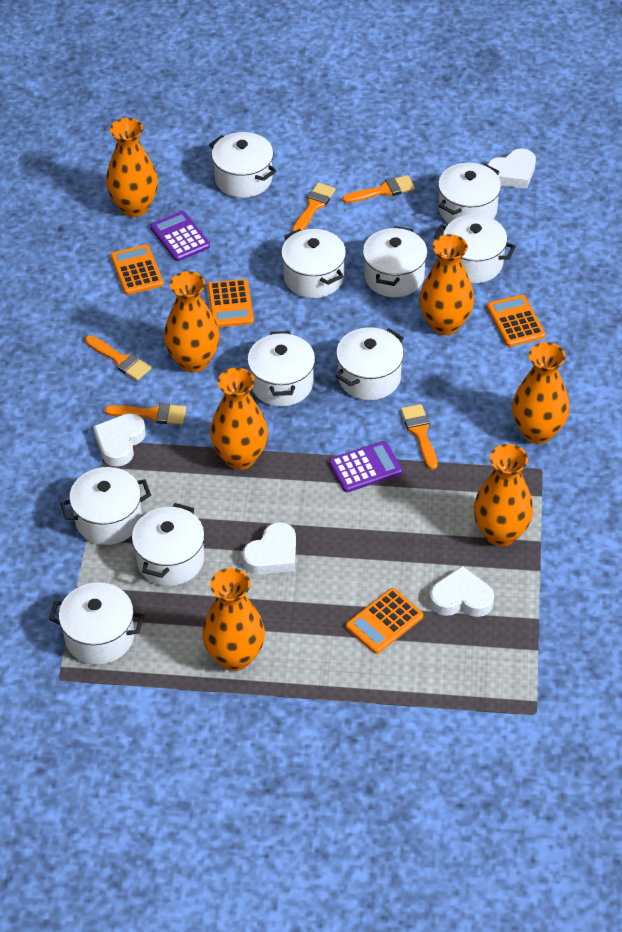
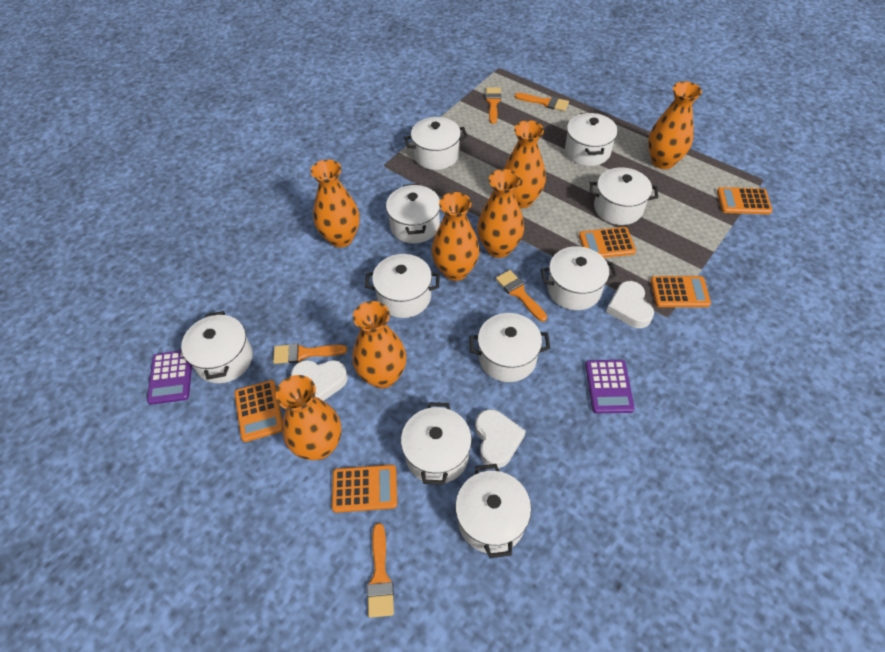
orange calculator: [111,245,164,295] [208,279,254,328] [346,588,423,654] [487,294,545,347] = 4 -> [235,380,283,442] [332,465,397,513] [579,227,636,258] [651,276,711,307] [717,187,772,214] = 5
white heart: [93,414,146,466] [242,522,296,574] [429,566,494,617] [487,149,536,189] = 4 -> [291,360,348,401] [475,409,526,468] [606,281,654,328] = 3

